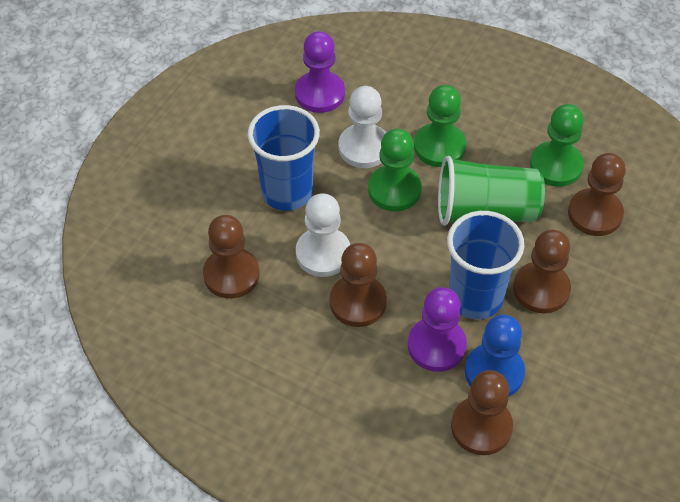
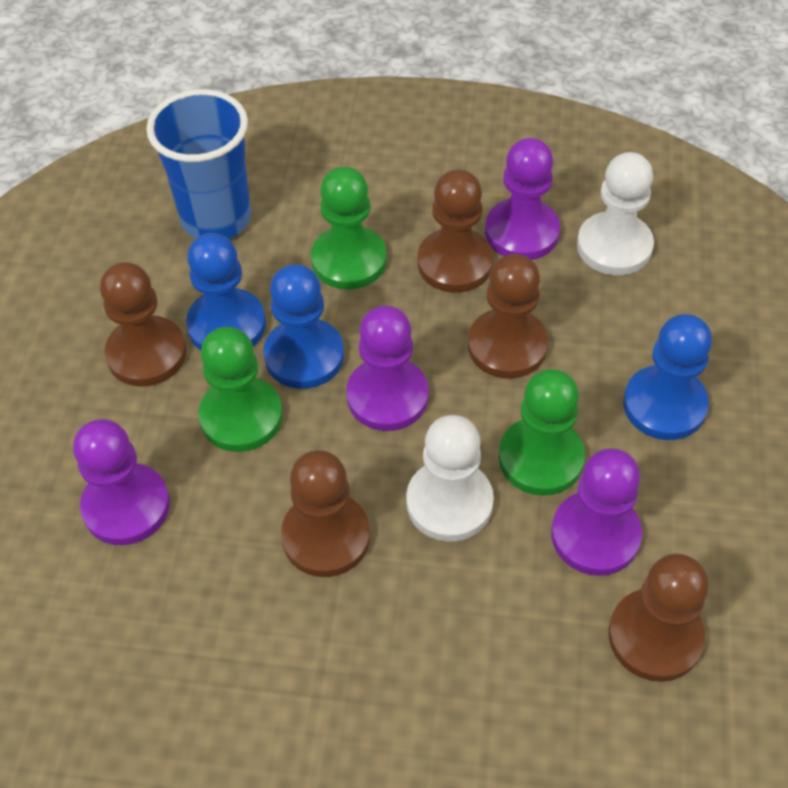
blue cup: [248,105,320,211] [447,211,524,319] = 2 -> [146,89,251,239] = 1
blue pawn: [465,314,525,397] = 1 -> [186,233,266,350] [263,264,344,389] [623,314,712,440] = 3
green cup: [438,156,545,226] = 1 -> none = 0
purple pawn: [295,31,345,113] [408,287,467,372] = 2 -> [73,419,170,545] [346,306,429,431] [485,138,560,260] [551,448,642,576] = 4

